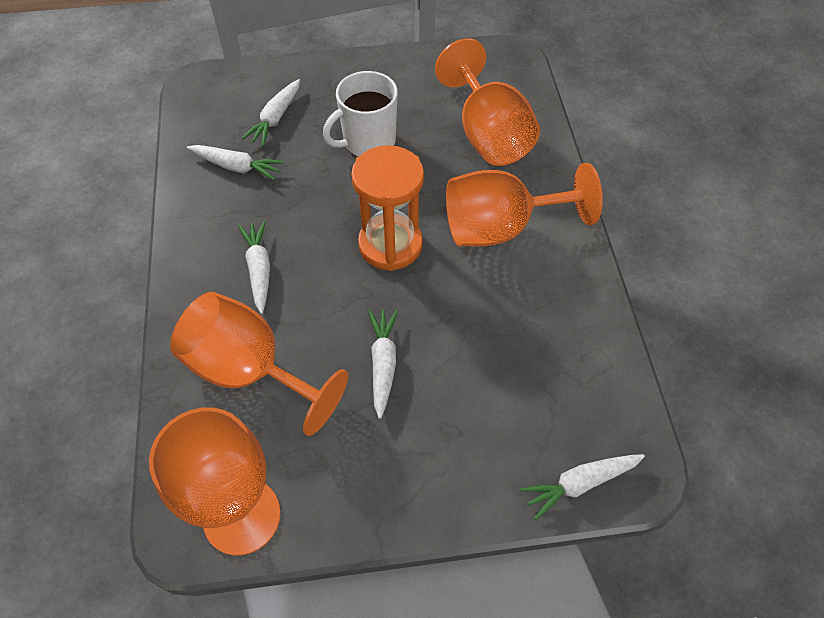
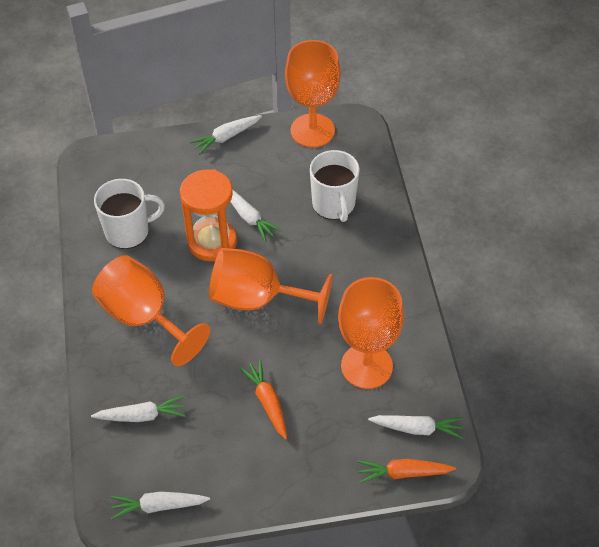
orange carrot: none = 0 -> [240,359,287,439] [358,459,456,483] = 2
white mug: [323,71,398,157] = 1 -> [94,179,165,249] [310,150,360,222] = 2

